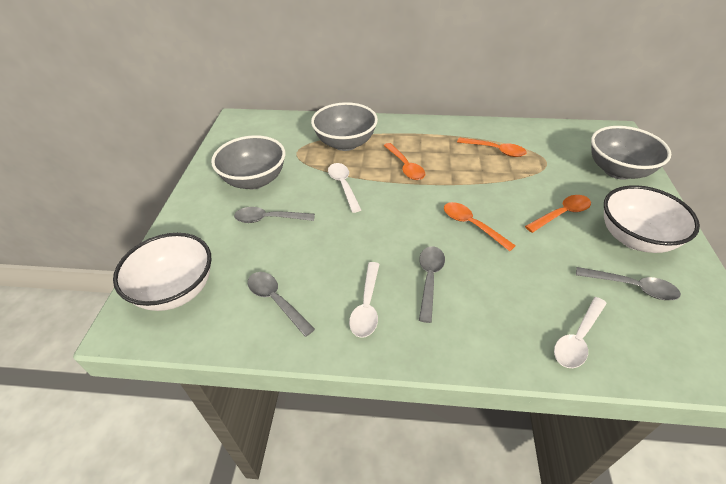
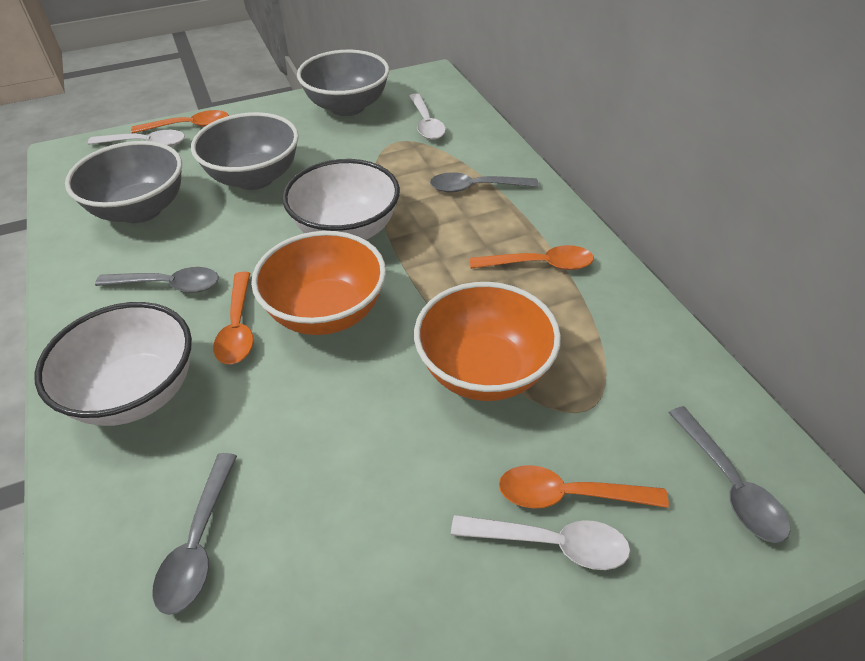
orange bowl: none = 0 -> [251,231,386,335] [414,282,561,401] = 2

